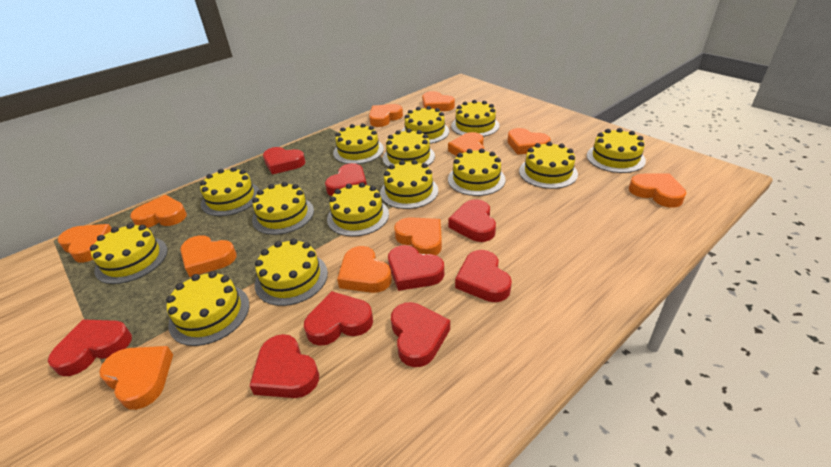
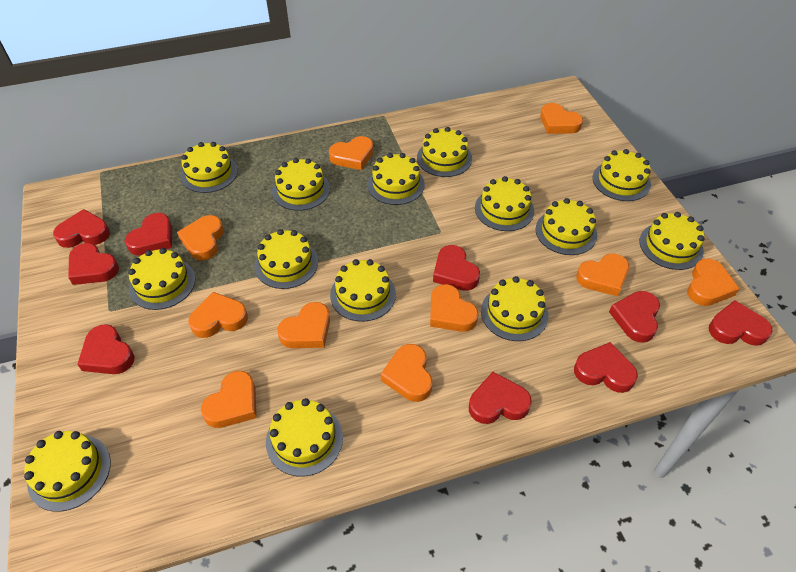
orange heart: [58,224,112,262] [99,346,173,410] [130,195,187,228] [180,235,237,277] [337,246,392,293] [369,104,403,127] [394,217,442,255] [422,91,455,111] [448,132,484,156] [508,128,551,155] [629,173,686,208] = 11 -> [177,215,224,260] [188,292,248,338] [201,371,257,428] [277,302,330,348] [329,136,374,170] [381,344,432,402] [430,284,478,332] [540,103,583,134] [576,253,629,296] [687,259,740,306] = 10

